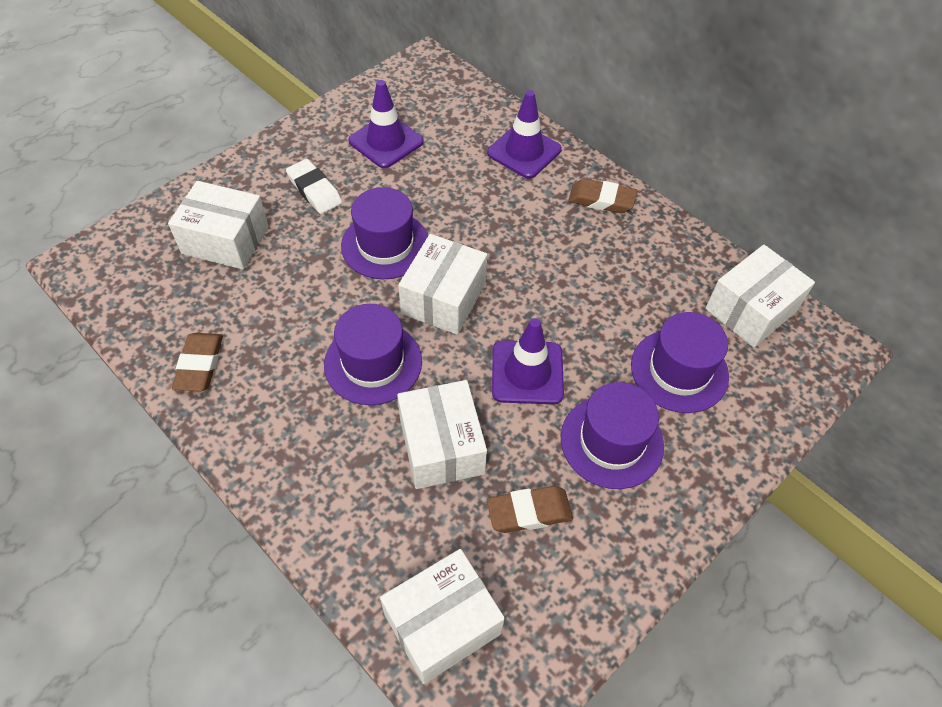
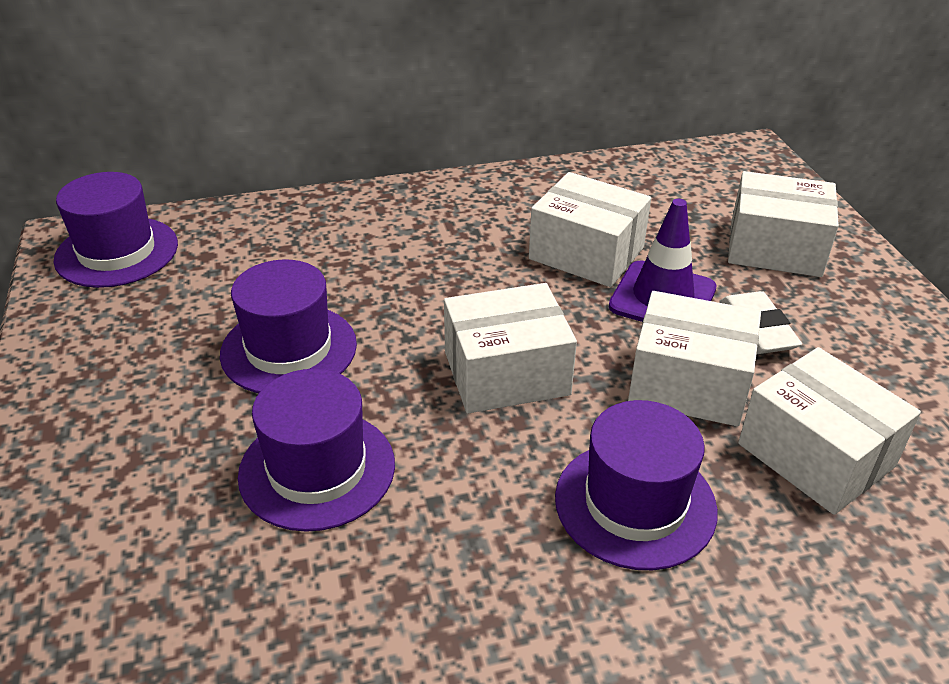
brown eraser: [172,333,223,391] [487,486,573,533] [568,178,637,213] = 3 -> none = 0
purple traffic cone: [349,80,424,168] [487,90,562,179] [492,318,564,404] = 3 -> [609,199,716,322] = 1

